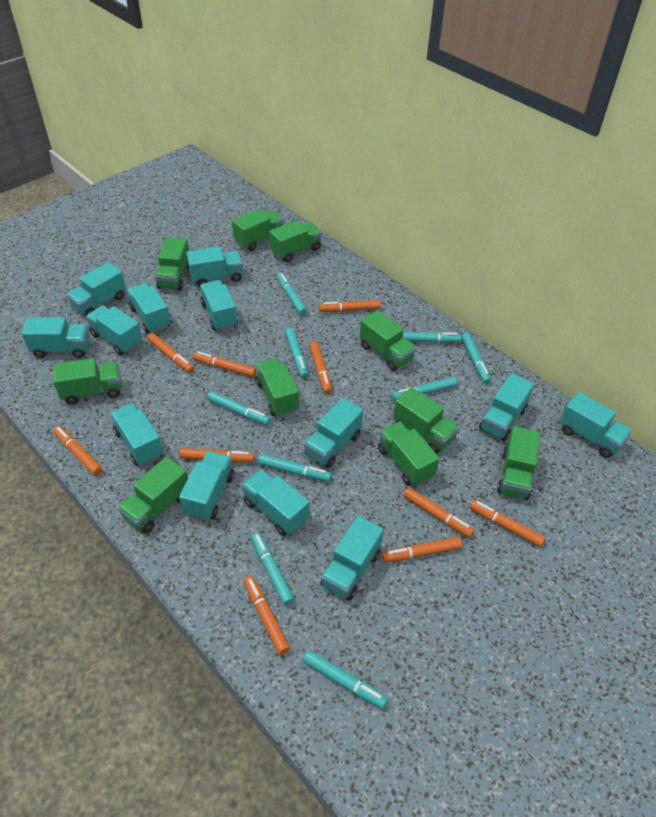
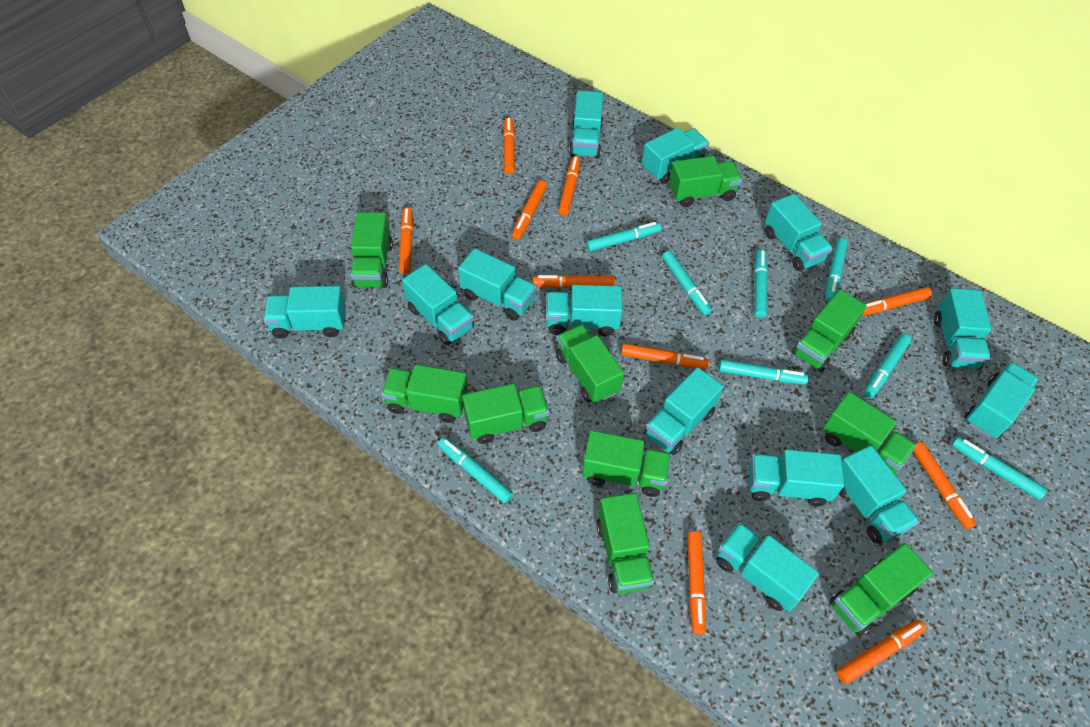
turquoise marker: [207,391,271,425] [251,532,294,605] [258,454,332,481] [277,273,307,315] [285,328,309,378] [303,650,388,709] [392,377,457,401] [403,332,461,343] [461,333,491,384] = 9 -> [438,437,513,503] [586,222,661,252] [662,251,712,316] [719,359,809,385] [754,249,768,318] [825,238,848,302] [864,334,911,398] [952,437,1047,500] = 8

